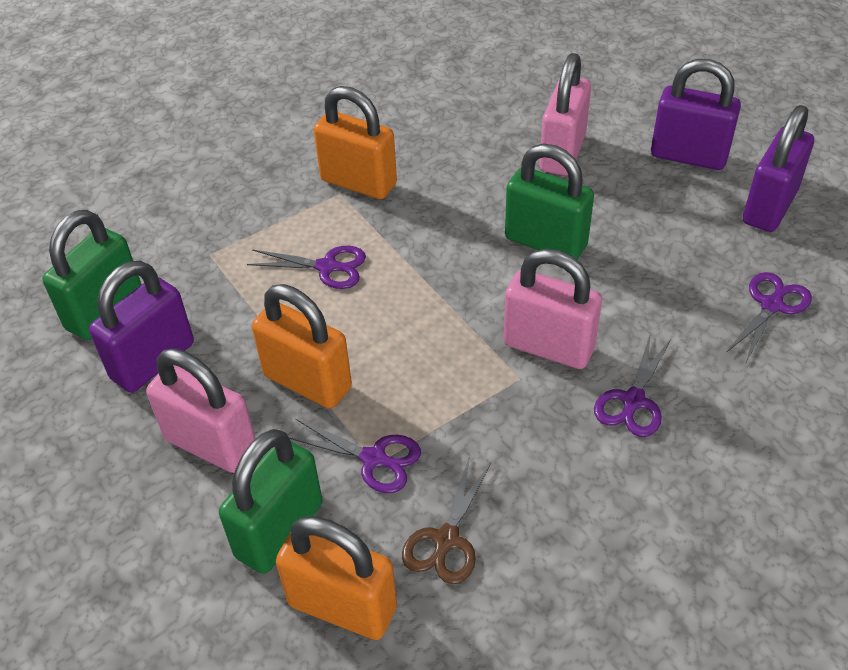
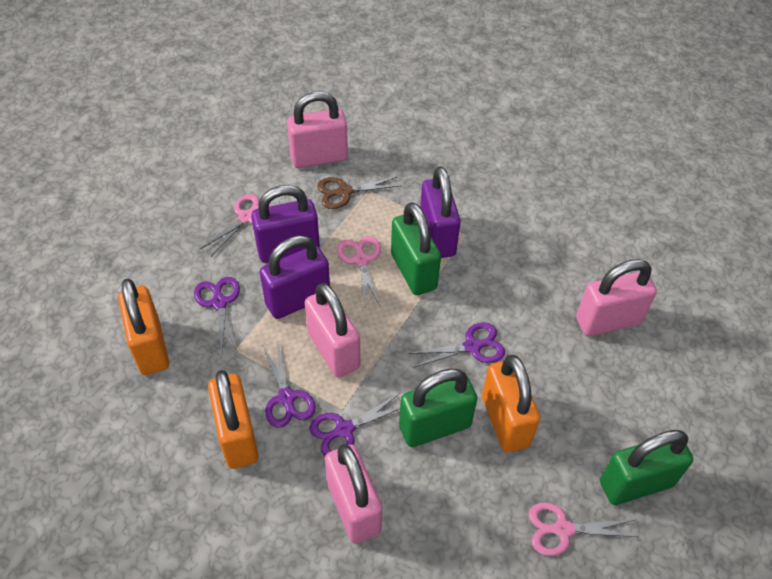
pink padlock: [146,348,255,473] [503,248,602,369] [540,53,591,176] = 3 -> [287,91,348,168] [304,283,360,378] [325,444,382,544] [576,259,657,336] = 4
pink scissors: none = 0 -> [200,194,272,257] [337,236,381,308] [528,502,639,556] = 3

